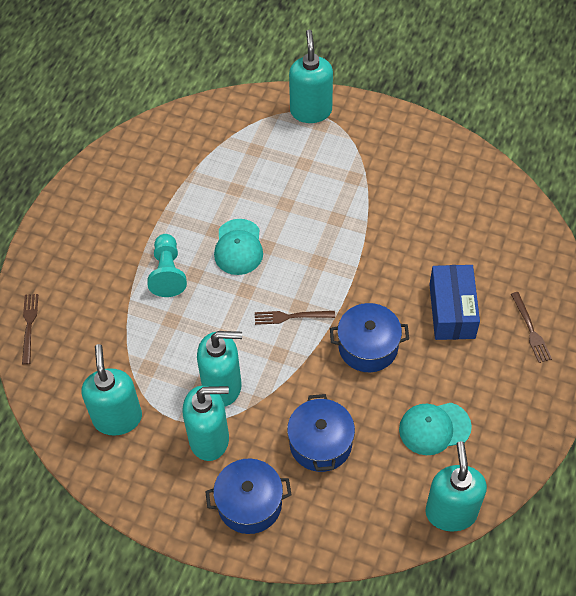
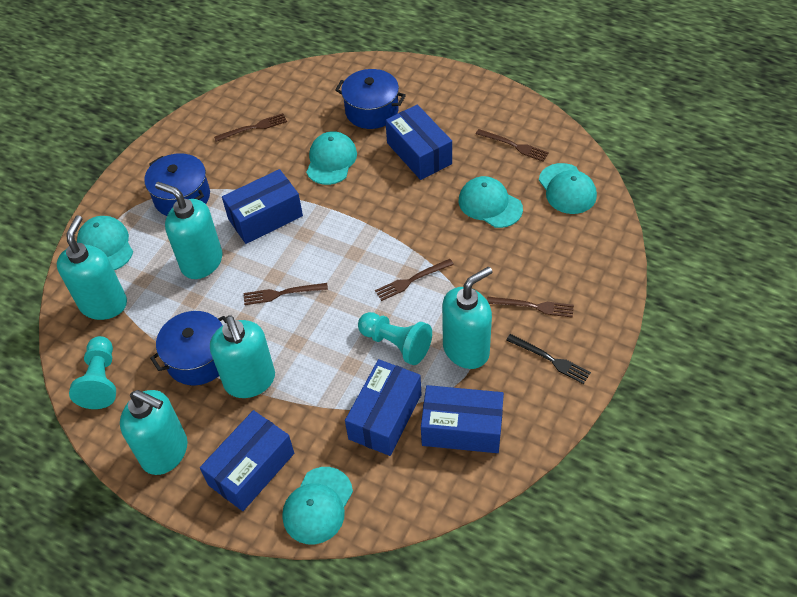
black fork: none = 0 -> [506,334,591,384] = 1
blue box: [429,265,480,340] = 1 -> [200,410,294,511] [222,169,303,244] [345,359,422,456] [385,105,452,180] [421,385,504,453] = 5
brown fork: [22,294,38,365] [255,311,335,325] [511,292,552,363] = 3 -> [214,113,287,142] [244,283,328,305] [375,259,454,301] [476,129,549,161] [487,297,574,318] = 5
turquoise cap: [214,219,263,275] [399,403,472,455] = 2 -> [77,216,133,270] [282,467,353,544] [306,131,357,185] [459,176,523,228] [539,163,597,214] = 5
turquoise pawn: [147,234,187,297] = 1 -> [69,336,116,409] [358,312,432,365] = 2

